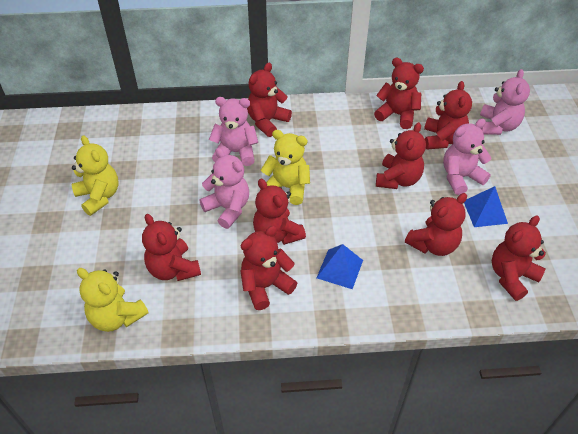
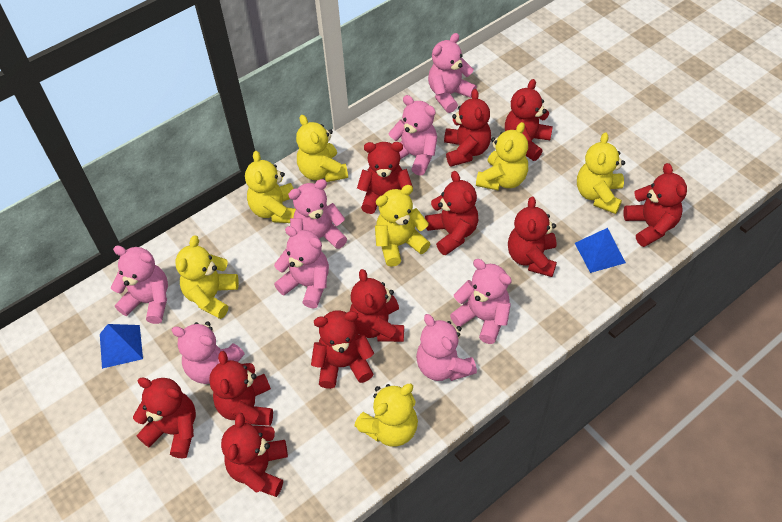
pink teddy bear: [199,148,249,229] [209,97,258,166] [443,119,492,195] [480,69,530,135] = 4 -> [111,246,168,324] [172,321,245,384] [274,226,329,308] [288,179,347,249] [388,95,437,176] [416,314,477,381] [428,33,477,113] [450,259,512,344] = 8
red teddy bear: [142,214,201,281] [240,226,297,310] [247,63,292,137] [253,179,306,245] [374,58,424,129] [376,122,426,189] [405,193,467,256] [424,81,472,150] [492,216,546,301] = 9 -> [133,378,196,458] [209,351,273,426] [221,413,288,497] [311,310,374,389] [350,269,404,342] [357,142,413,214] [425,171,478,255] [444,89,491,167] [505,79,553,161] [508,197,557,277] [624,163,687,247] = 11
yellow teddy bear: [72,135,118,216] [77,268,149,332] [260,130,310,205] = 3 -> [175,235,239,319] [245,151,296,223] [296,115,348,182] [354,384,418,447] [375,185,431,267] [476,122,528,190] [577,132,625,214] = 7

